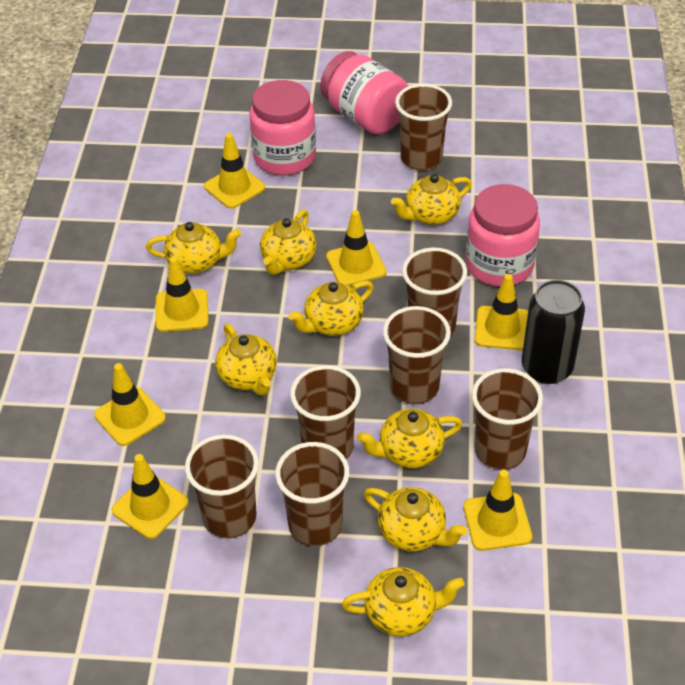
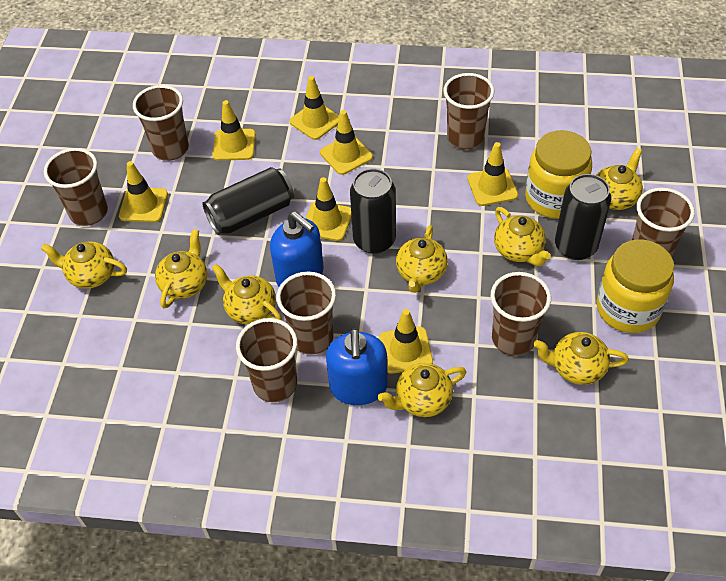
black can: [522,280,585,384] = 1 -> [203,167,294,235] [350,169,396,254] [555,174,611,260] = 3
blue soap dispenser: none = 0 -> [270,211,324,287] [326,328,388,405] = 2
pink jar: [249,80,316,176] [320,51,408,135] [466,184,540,287] = 3 -> none = 0
yellow jar: none = 0 -> [525,130,592,219] [596,239,674,333] = 2

